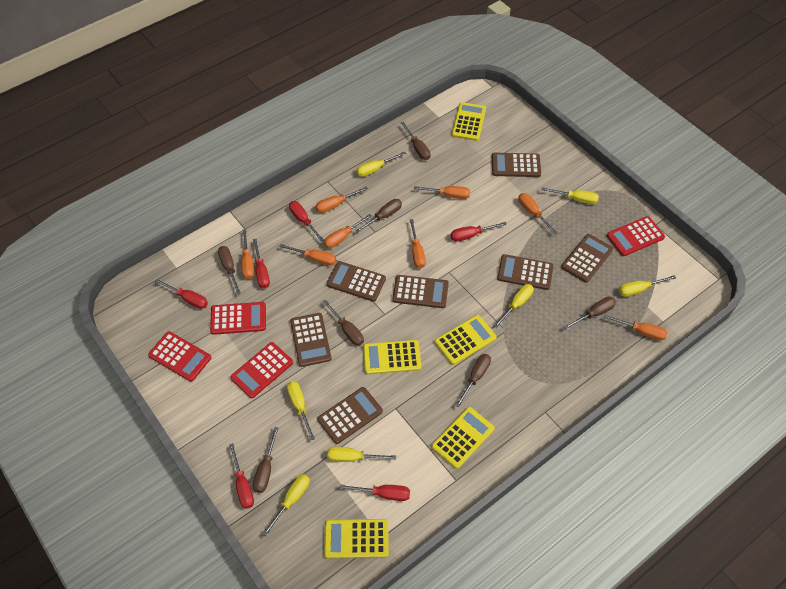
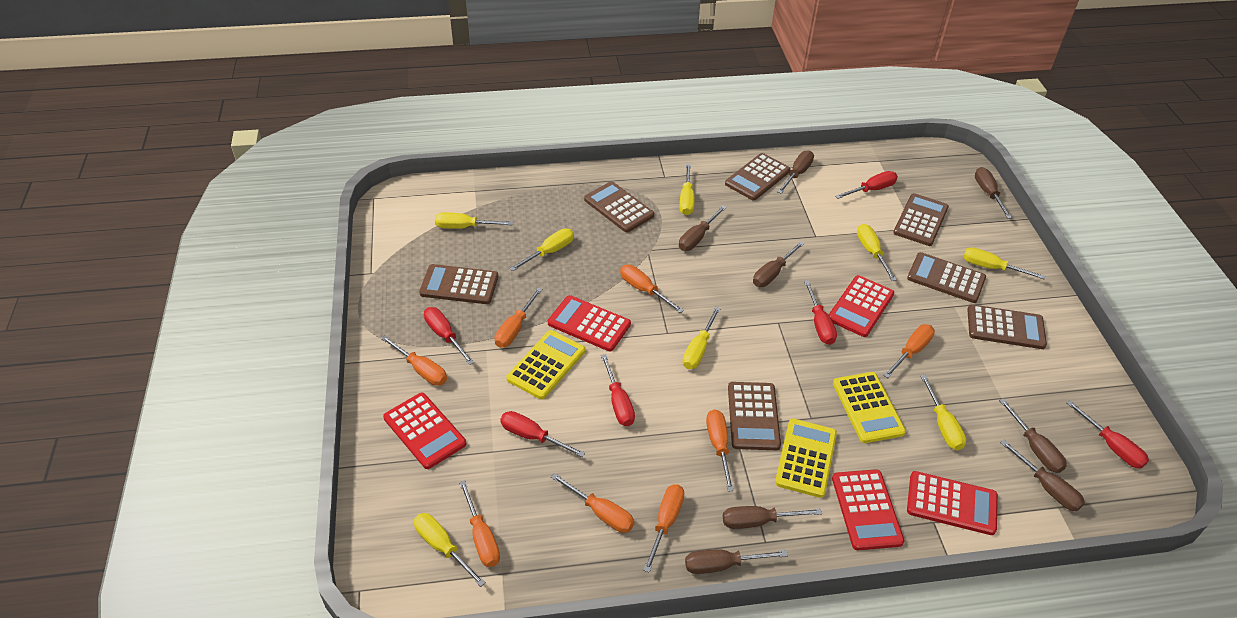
brown screwdriver: [218,246,241,295] [253,427,279,493] [323,300,364,346] [356,199,402,233] [401,122,430,160] [455,354,491,408] [564,296,616,330] = 7 -> [679,205,727,251] [685,550,788,574] [723,506,822,529] [753,241,805,287] [777,150,814,194] [975,167,1012,219] [999,398,1067,473] [1000,440,1085,511] = 8
red calculator: [148,331,211,382] [210,302,266,335] [230,342,293,398] [607,216,665,256] = 4 -> [383,393,466,469] [548,295,631,351] [829,275,894,337] [832,469,904,550] [907,471,998,535] = 5
yellow calculator: [324,519,389,559] [363,340,421,375] [432,407,495,469] [435,315,497,365] [452,102,486,141] = 5 -> [506,330,585,399] [775,418,837,498] [833,372,906,443] = 3
yellow screwdriver: [262,474,310,537] [287,381,315,440] [327,447,396,462] [356,152,407,177] [494,284,534,328] [542,187,599,204] [619,275,676,297] = 7 -> [414,513,486,587] [435,212,513,229] [509,228,574,271] [679,164,695,215] [682,307,721,369] [857,224,897,281] [920,375,966,450] [963,247,1045,279] = 8

